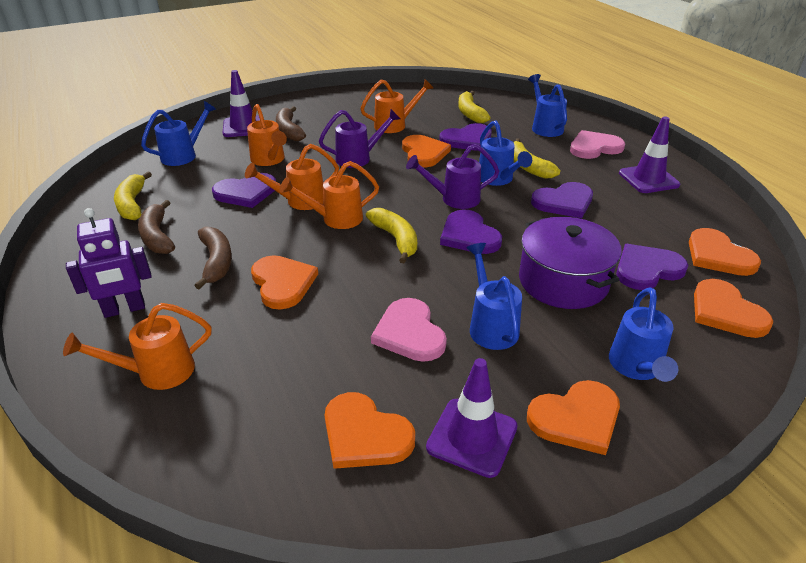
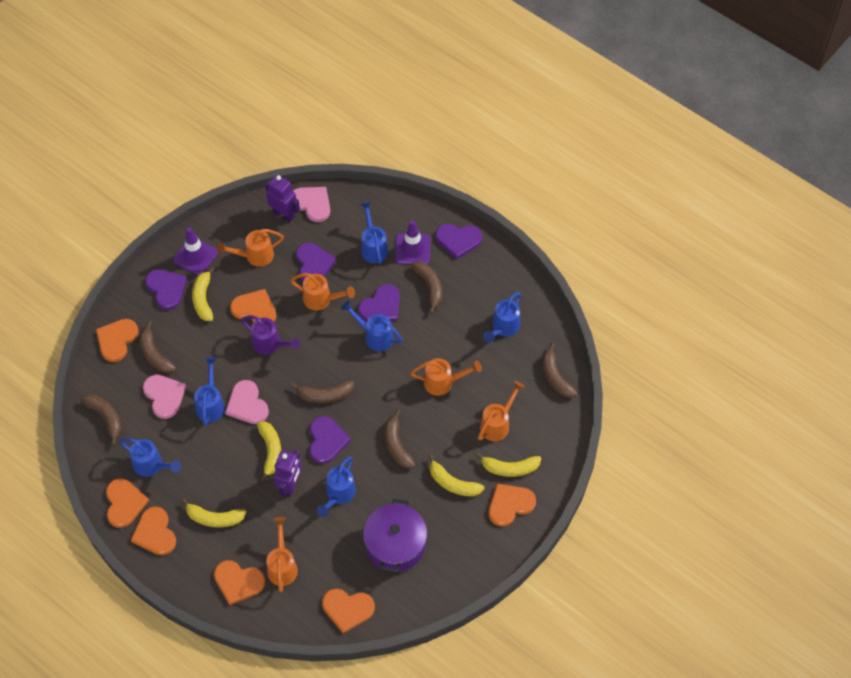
blue watering can: [141,101,216,166] [466,243,522,350] [479,121,532,186] [528,74,567,137] [609,287,678,382] = 5 -> [120,438,181,477] [194,357,225,426] [316,457,356,517] [341,301,403,351] [361,202,389,264] [483,292,521,343] = 6
brown banana: [138,200,175,254] [194,226,232,290] [276,106,306,141] = 3 -> [81,394,122,446] [139,321,176,373] [290,381,354,403] [385,410,415,468] [411,261,442,314] [542,343,577,398] = 6
orange heart: [251,255,318,309] [325,392,415,469] [402,135,451,168] [527,380,620,455] [689,228,761,276] [694,279,773,338] = 6 -> [96,319,139,362] [106,478,149,528] [131,507,176,555] [214,560,266,605] [230,289,277,322] [322,589,375,633] [489,484,536,526] = 7
pink heart: [371,298,447,362] [570,130,625,159] = 2 -> [143,375,186,419] [225,380,269,424] [293,187,330,222] = 3
purple robot: [66,208,152,318] = 1 -> [265,175,300,222] [274,450,302,497] = 2
purple traffic cone: [223,70,260,137] [426,358,517,478] [619,116,680,193] = 3 -> [173,227,218,275] [395,220,431,264] = 2
purple watering can: [319,109,400,168] [406,144,499,209] = 2 -> [241,315,300,355] = 1
yellow banana: [114,171,152,220] [366,208,417,263] [458,91,491,123] [513,138,560,179] = 4 -> [181,498,246,528] [192,267,215,321] [257,421,281,481] [428,454,485,496] [476,453,541,477] = 5

